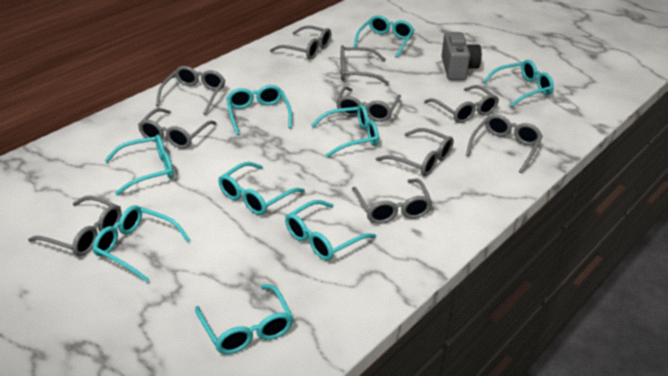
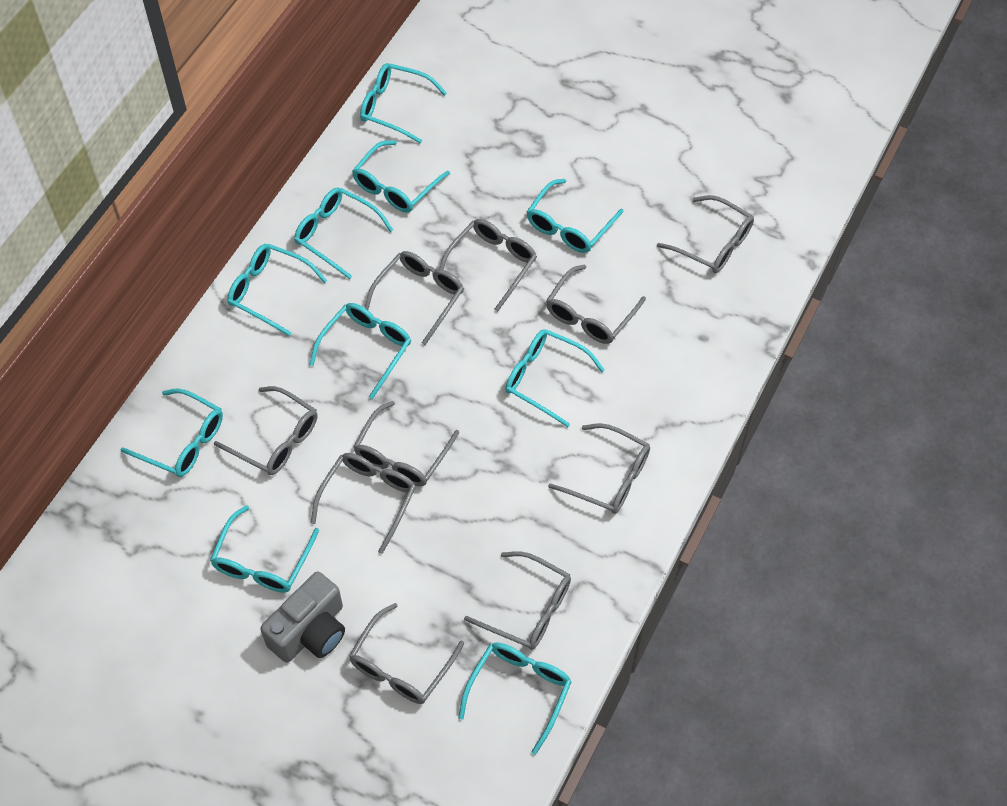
turquoise glasses: [92,205,190,282] [105,135,173,195] [195,284,293,354] [218,162,305,215] [226,85,292,135] [285,200,376,261] [311,105,379,157] [354,15,414,58] [483,60,554,107] = 9 -> [120,388,223,477] [210,505,319,593] [227,244,327,336] [294,187,393,279] [309,303,411,399] [352,140,450,213] [360,63,447,144] [458,642,572,755] [505,329,605,427] [527,179,624,253] = 10

